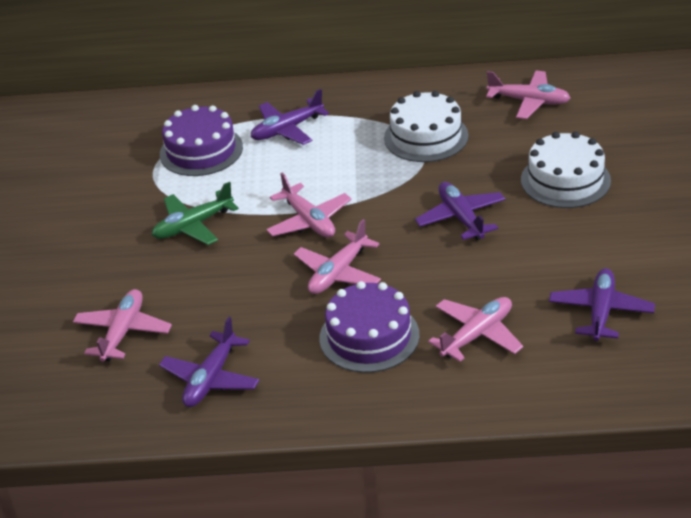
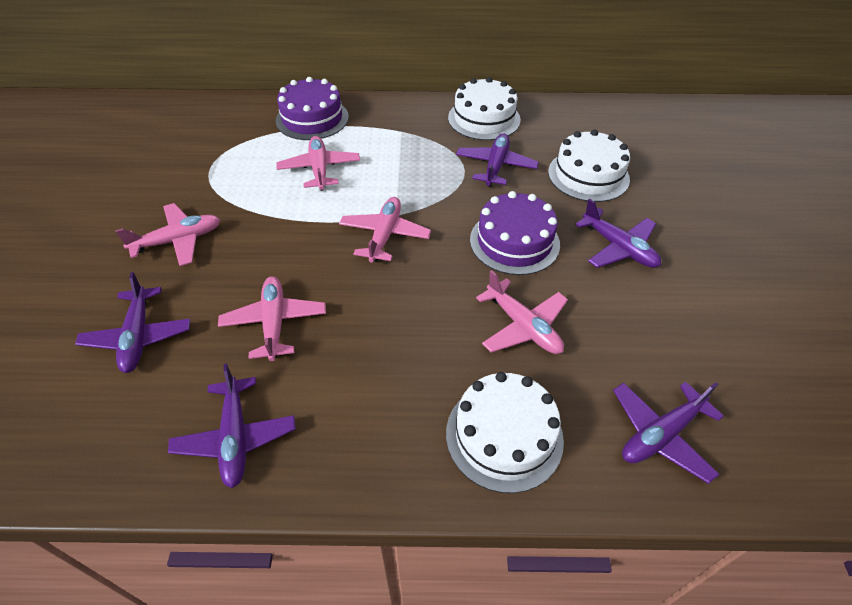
green plane: [152,182,239,245] = 1 -> none = 0
purple plane: [159,317,259,407] [251,89,329,145] [415,182,505,240] [549,268,655,341] = 4 -> [75,272,190,373] [168,363,296,488] [456,134,539,187] [575,198,661,268] [613,382,724,484] = 5
white cake: [384,91,469,162] [521,132,611,208] = 2 -> [446,372,564,493] [448,77,521,140] [548,129,630,202] = 3

